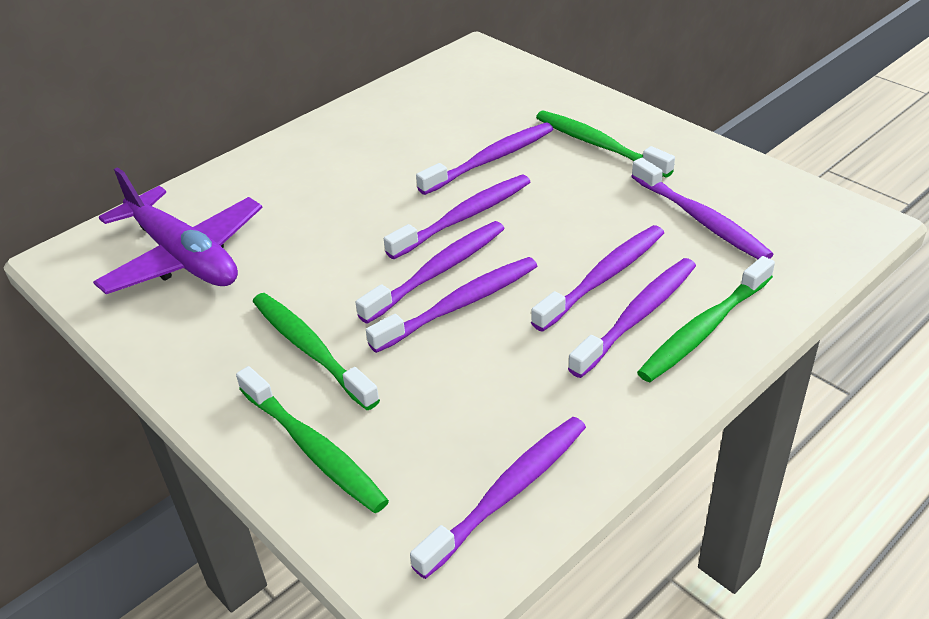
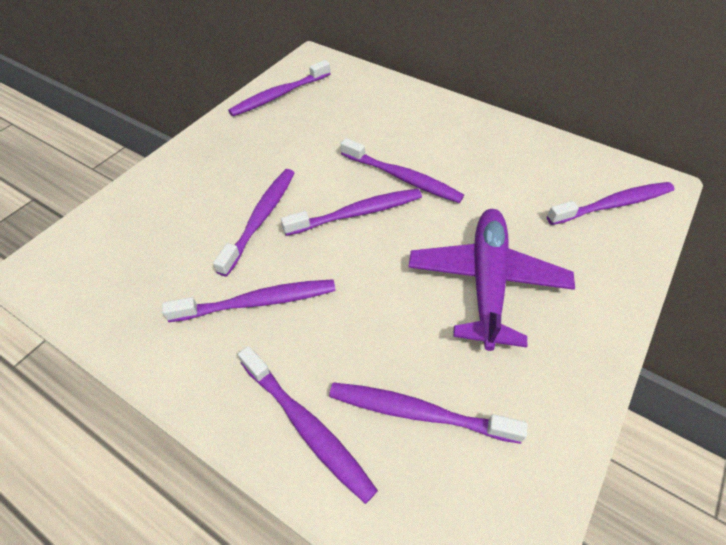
green toothbrush: [236,366,389,513] [252,293,380,410] [536,111,675,178] [637,256,775,382] = 4 -> none = 0

